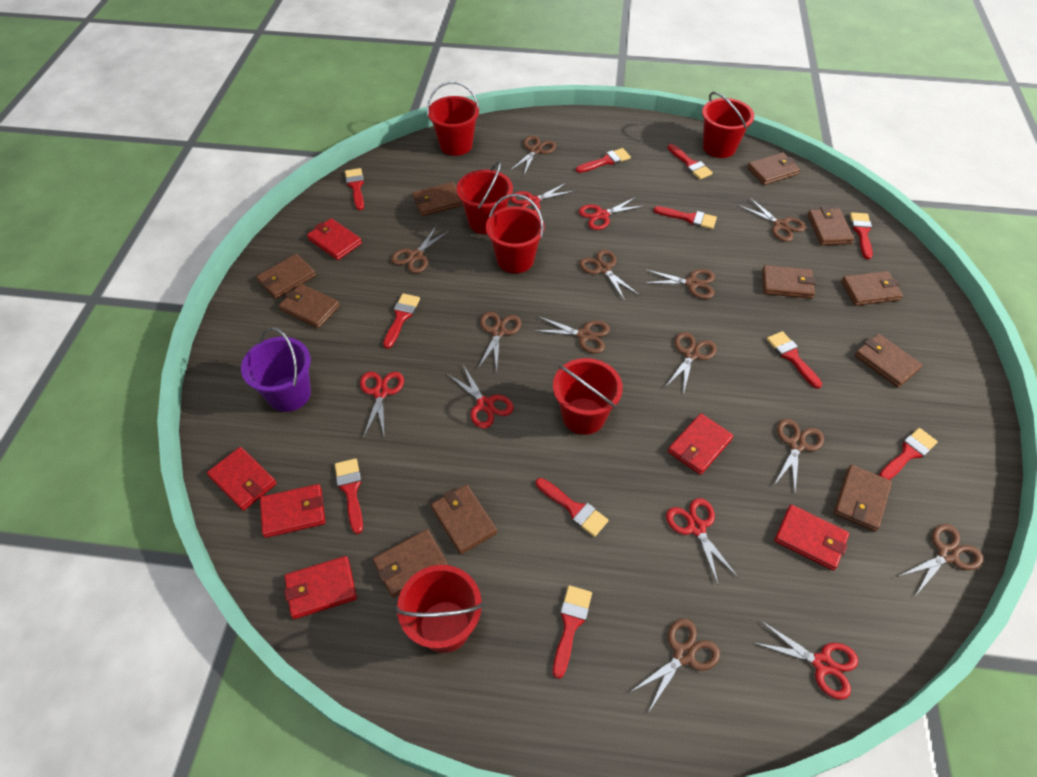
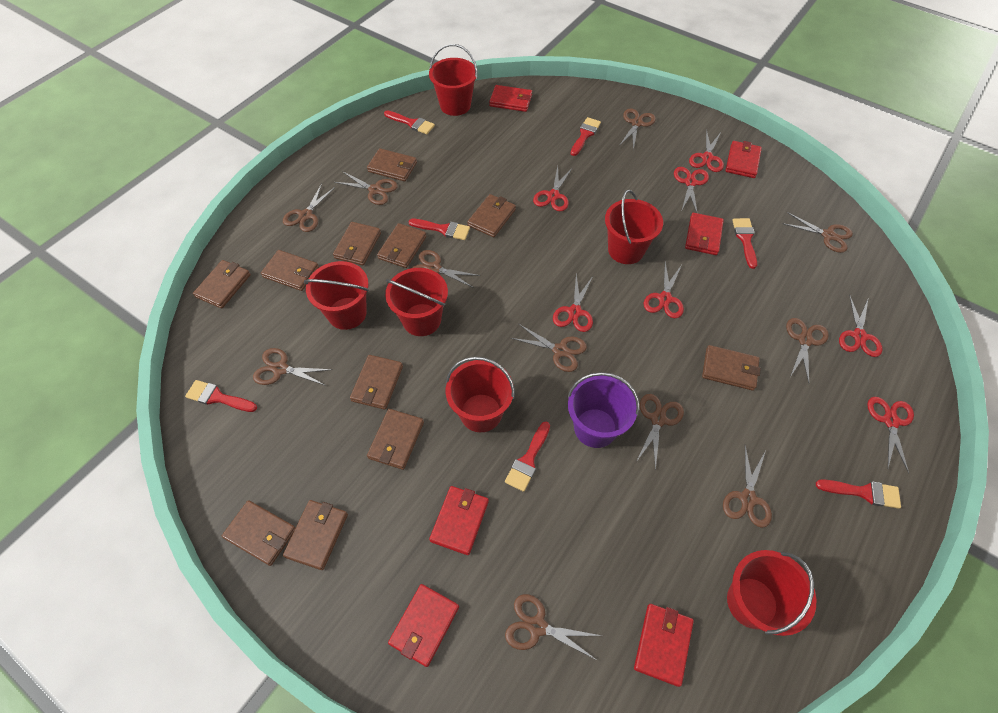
red brush: [335,458,363,534] [345,168,364,210] [383,293,420,349] [536,478,609,537] [553,585,592,679] [576,148,631,173] [653,206,717,229] [668,144,713,180] [767,331,822,389] [850,212,873,259] [879,428,938,480] = 11 -> [185,380,257,412] [384,110,435,134] [408,219,470,240] [505,422,550,492] [570,117,601,156] [732,218,757,269] [816,479,901,509] = 7
red scissors: [360,372,404,439] [447,365,514,429] [510,183,575,212] [579,197,644,230] [666,498,739,586] [754,620,858,700] = 6 -> [533,166,573,211] [553,274,593,332] [644,262,684,318] [674,167,709,212] [689,129,724,172] [839,295,882,357] [867,397,914,473] = 7

